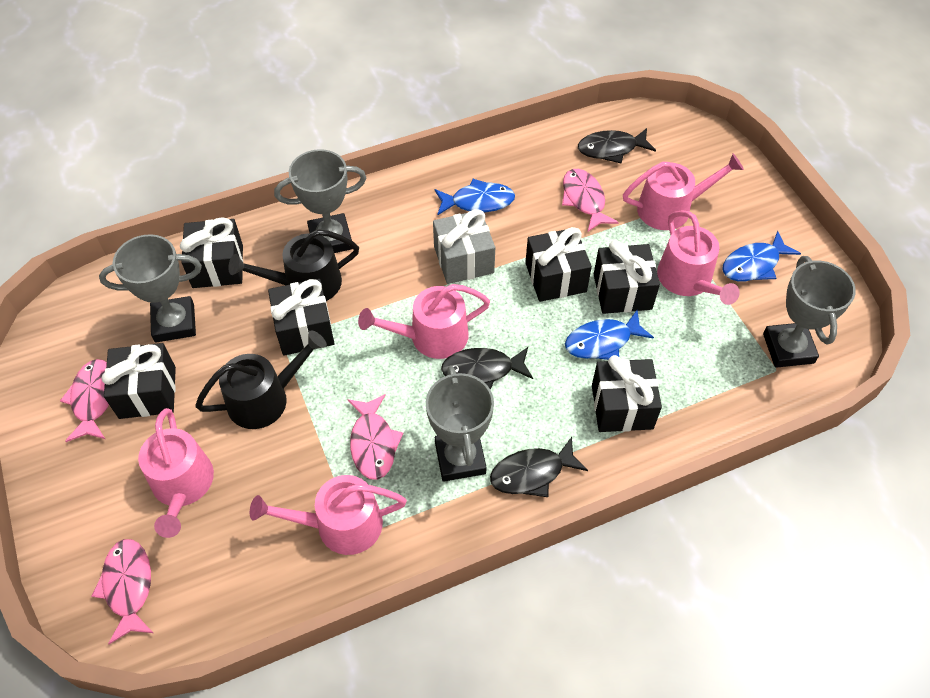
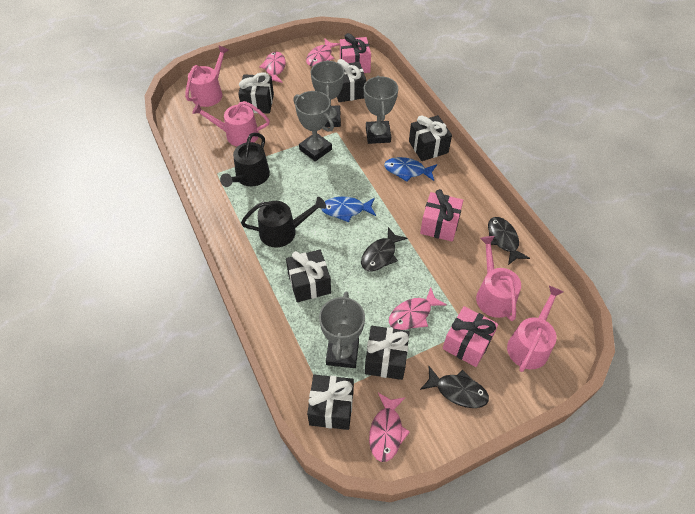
blue fish: [435,179,515,216] [565,310,654,360] [723,231,801,281] = 3 -> [321,197,376,222] [384,157,437,182] = 2
grey gift: [433,209,495,284] = 1 -> none = 0
pink gift: none = 0 -> [340,33,371,73] [420,189,463,242] [443,306,498,367] = 3
pink watering can: [138,408,214,538] [250,475,407,555] [358,284,490,359] [623,154,744,230] [657,210,740,305] = 5 -> [185,45,229,107] [192,101,270,147] [476,236,521,321] [507,286,563,372] = 4

